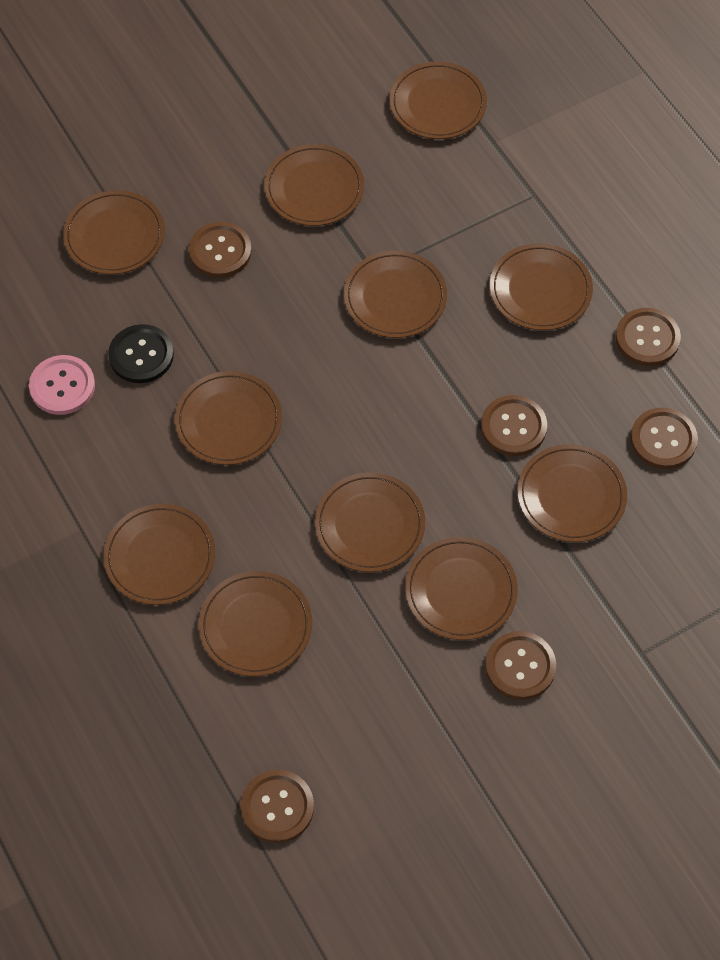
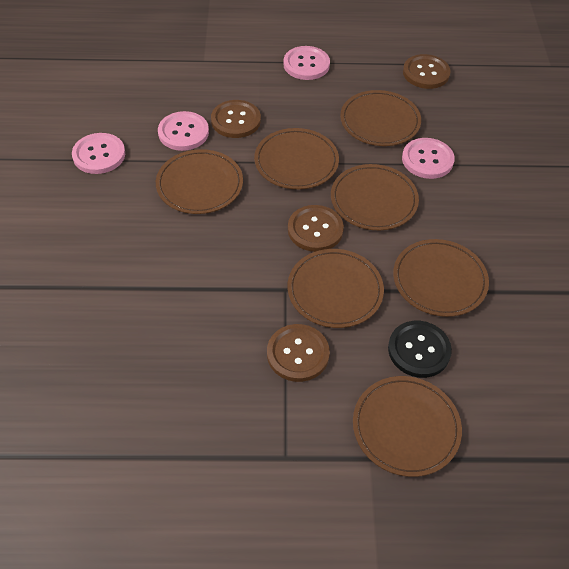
brown button: [189,222,252,278] [241,770,314,843] [481,395,547,456] [485,631,556,700] [615,308,681,366] [630,408,698,469] = 6 -> [211,100,261,138] [267,324,330,382] [288,205,344,252] [403,54,451,89] = 4
brown plate: [63,190,165,275] [104,504,215,605] [175,371,282,465] [199,571,312,676] [264,144,364,226] [315,472,425,572] [344,251,447,338] [390,62,487,139] [405,537,518,640] [490,243,593,330] [517,444,627,542] = 11 -> [156,149,243,214] [254,128,339,189] [288,249,384,328] [331,164,419,230] [340,90,421,146] [353,376,462,477] [393,239,489,317] = 7
pink button: [29,355,95,415] = 1 -> [72,133,125,174] [158,111,209,151] [283,46,330,80] [402,138,455,179] = 4

